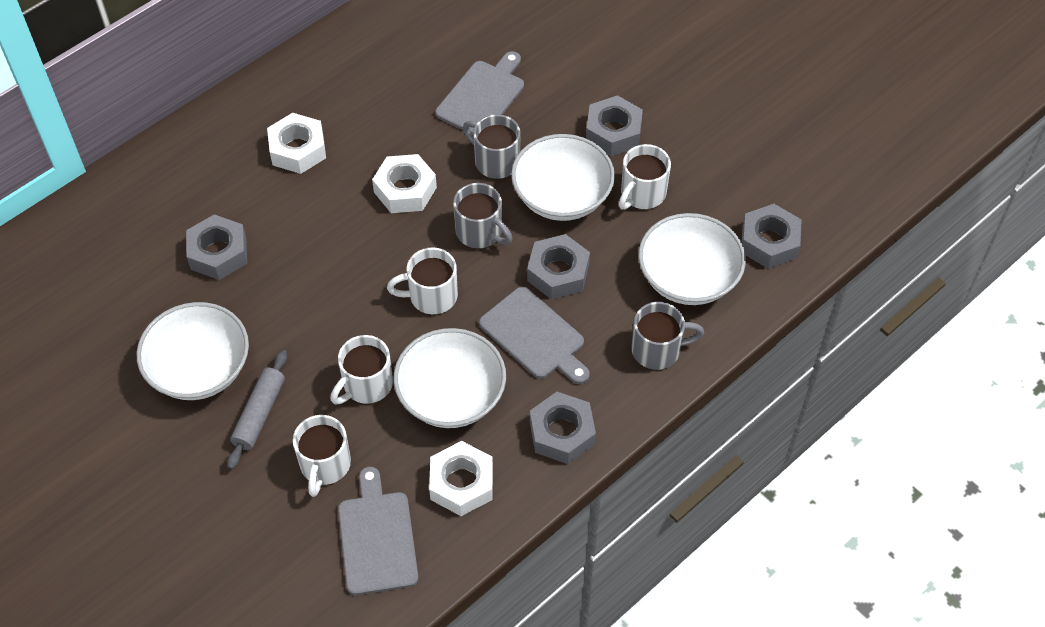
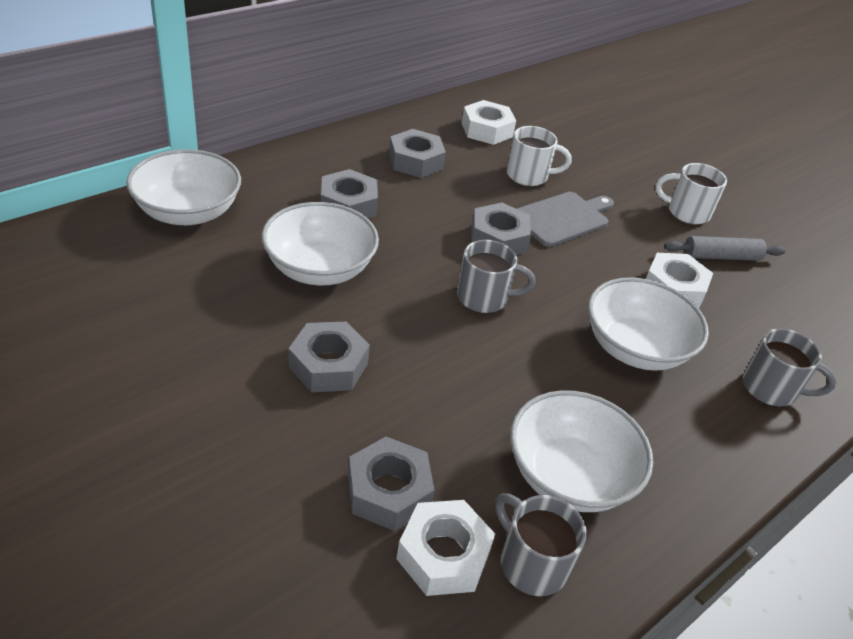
grey cutting board: [338,467,418,595] [435,51,524,135] [479,287,590,384] = 3 -> [517,192,614,247] = 1
white mug: [293,415,351,497] [331,335,393,404] [387,247,458,314] [619,144,671,210] = 4 -> [507,126,572,186] [655,163,727,224] = 2

